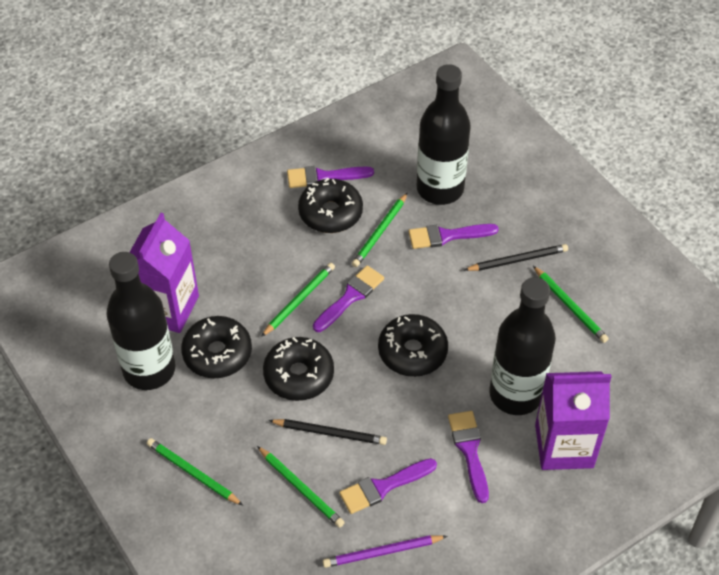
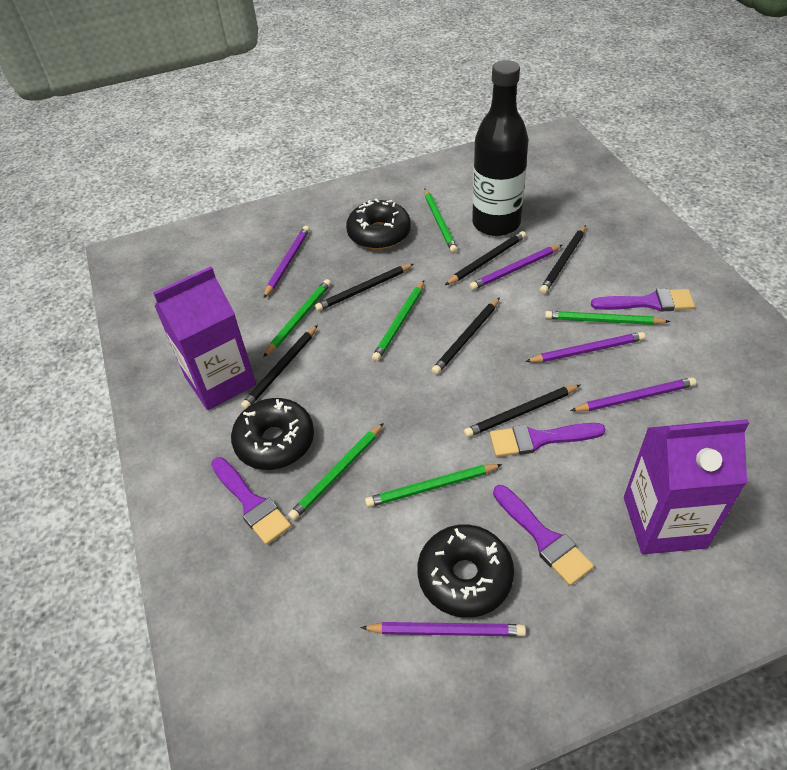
black bottle: [106,252,176,390] [417,64,471,205] [489,277,556,415] = 3 -> [472,60,529,236] = 1
black donut: [181,316,252,378] [263,337,334,401] [298,178,363,233] [378,314,448,377] = 4 -> [231,398,314,470] [346,199,411,250] [418,525,514,618] = 3
black pencil: [268,419,387,445] [464,244,568,271] = 2 -> [241,325,318,409] [315,264,414,311] [432,297,500,375] [445,231,526,285] [464,385,580,437] [540,225,586,294] = 6
green pencil: [147,438,243,506] [257,446,345,528] [261,263,335,337] [352,192,408,267] [533,266,609,343] = 5 -> [263,279,331,357] [288,423,384,521] [365,464,502,507] [372,281,424,362] [424,189,458,253] [545,311,670,325] = 6
purple brush: [287,166,374,188] [313,265,384,332] [339,458,437,514] [408,224,499,249] [448,411,489,503] = 5 -> [211,457,291,545] [490,423,606,457] [493,485,594,586] [591,288,695,311] = 4
purple pencil: [323,535,447,568] = 1 -> [264,226,310,298] [360,622,526,636] [469,245,562,290] [525,332,645,362] [570,377,696,411] = 5

